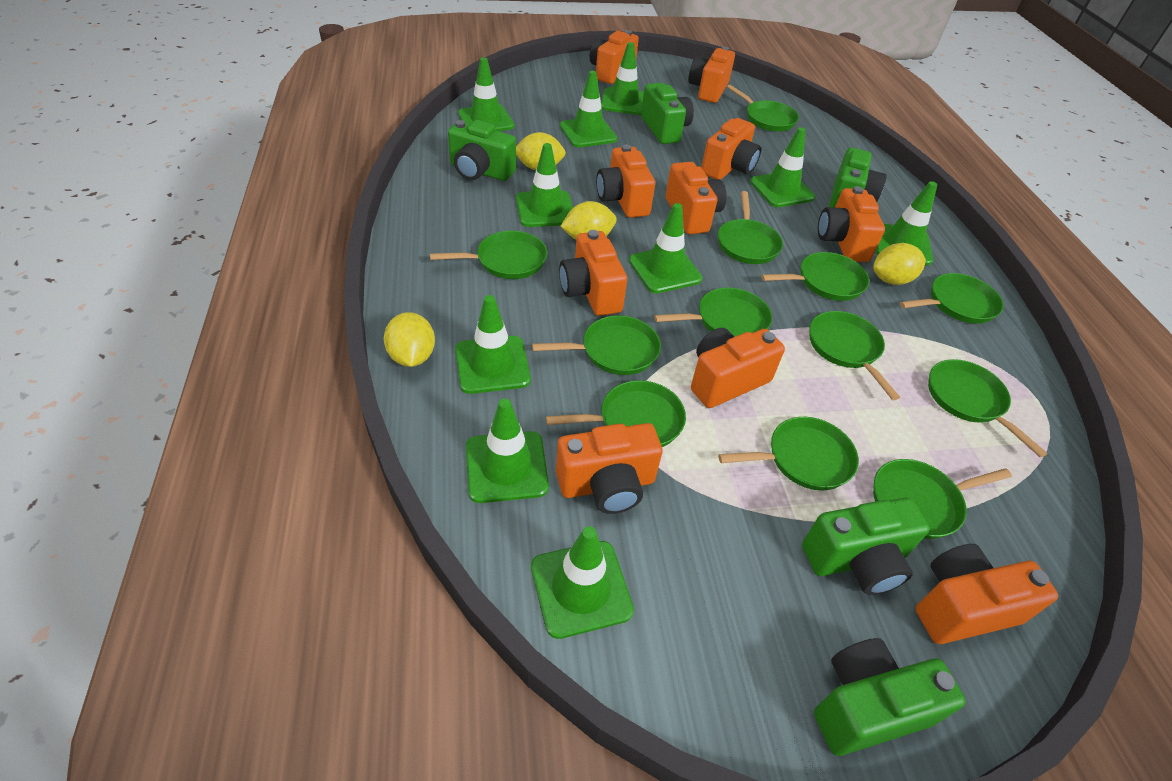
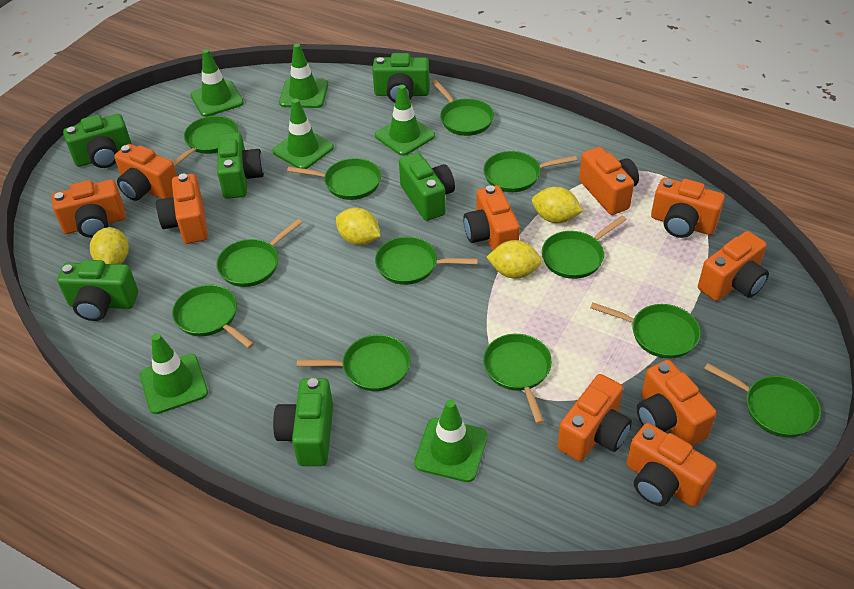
green camera: [448,120,516,181] [641,83,694,144] [802,497,930,595] [814,638,966,756] [829,147,887,208] = 5 -> [57,260,138,321] [63,114,132,168] [217,132,264,199] [273,378,333,466] [372,53,430,102] [399,153,455,221] = 6
green traffic cone: [455,295,531,394] [458,57,515,131] [466,399,549,503] [516,143,573,227] [531,526,634,639] [560,71,617,147] [601,42,644,115] [629,203,702,293] [750,127,815,207] [876,181,937,265] = 10 -> [140,333,208,414] [190,49,244,117] [272,98,334,169] [279,43,328,108] [375,85,435,156] [414,400,488,482] = 6

